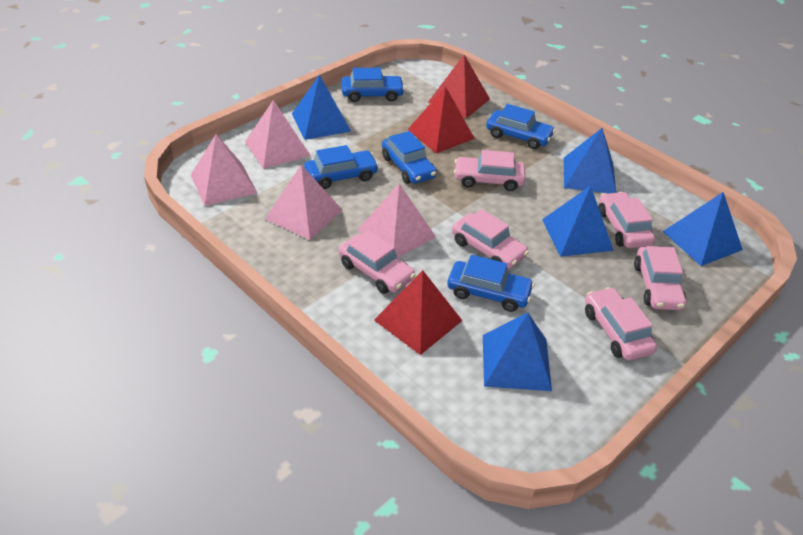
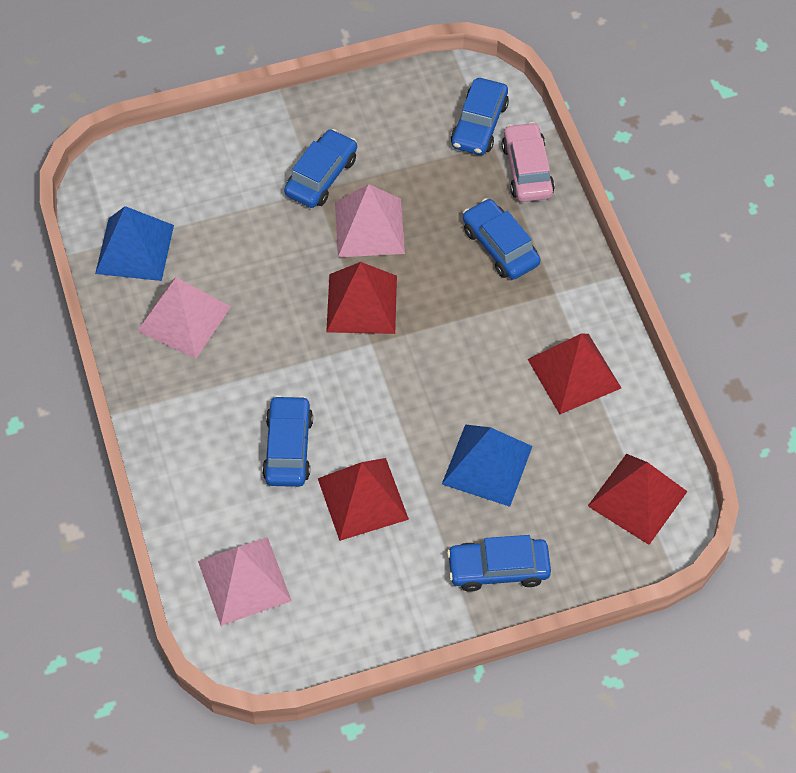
blue pyramid: [292,75,351,140] [483,313,552,391] [542,186,614,257] [563,128,616,193] [663,192,743,266] = 5 -> [95,206,174,281] [442,425,533,507] = 2
pink car: [338,230,416,294] [452,209,529,269] [454,150,526,191] [585,287,657,360] [598,192,655,248] [634,246,686,310] = 6 -> [502,122,555,202] = 1
pink pyramid: [191,134,257,206] [245,100,311,169] [265,165,342,240] [358,184,436,258] = 4 -> [137,277,231,359] [198,537,292,626] [335,184,405,257] = 3
red pyramid: [374,270,462,355] [408,86,475,153] [428,55,490,118] = 3 -> [318,458,409,541] [326,262,397,334] [527,334,621,414] [588,454,688,545] = 4

